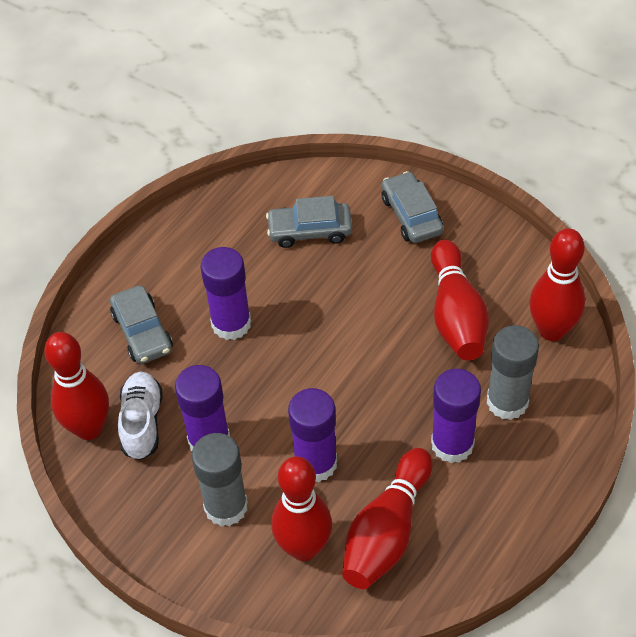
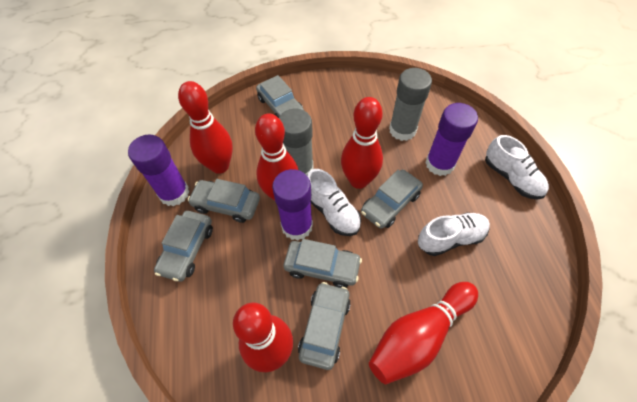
grey car: [110,285,173,364] [266,196,352,248] [382,171,444,243] = 3 -> [154,211,213,281] [188,179,260,223] [256,75,304,118] [284,239,362,288] [298,282,351,370] [361,170,423,229] = 6
purple glue stick: [175,365,230,451] [201,247,251,340] [288,388,337,482] [431,369,481,463] = 4 -> [128,135,189,206] [272,169,313,241] [425,103,478,176] = 3
white shoe: [118,371,163,460] = 1 -> [307,169,361,236] [418,212,490,256] [485,135,549,200] = 3

